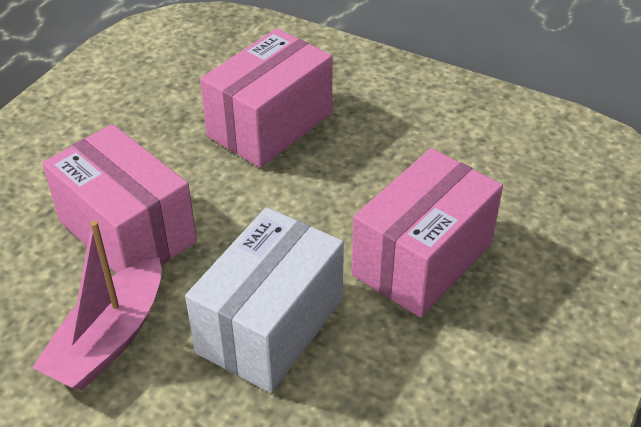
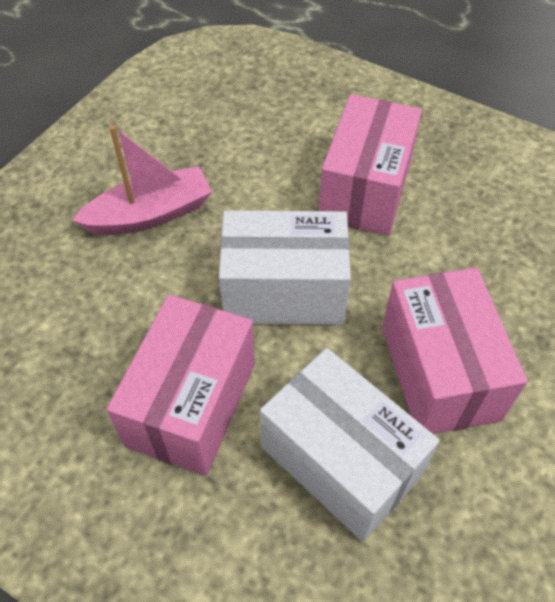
white box: [185,207,344,393] = 1 -> [219,210,351,325] [260,348,440,542] = 2

